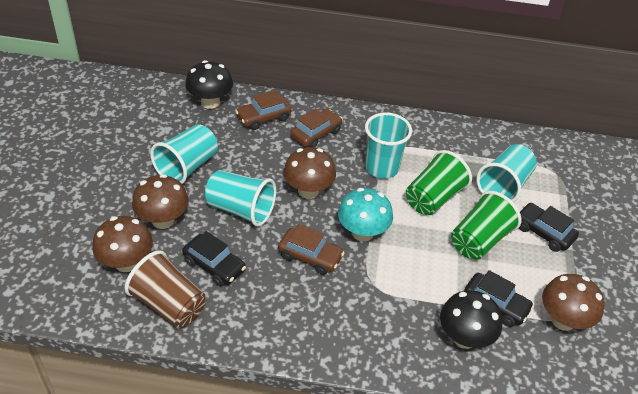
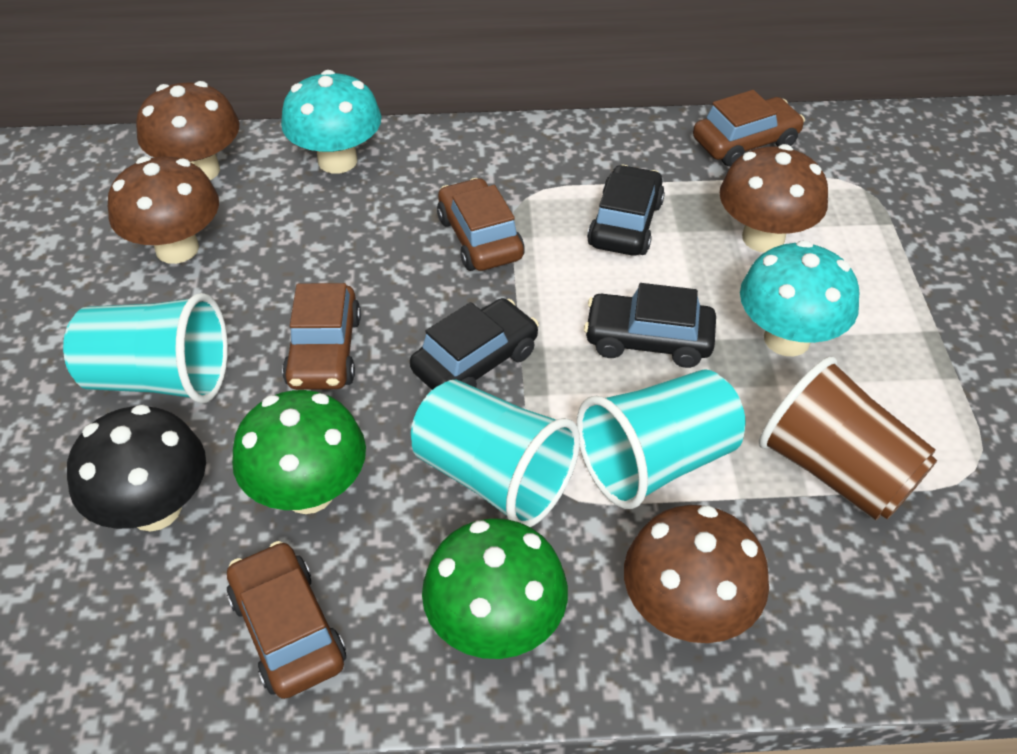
black mushroom: [185,60,233,109] [440,290,502,349] = 2 -> [67,404,206,531] = 1
brown car: [235,90,292,130] [278,224,345,275] [290,109,342,148] = 3 -> [227,541,346,699] [282,283,361,390] [437,178,525,271] [693,90,805,167] = 4
green cup: [406,150,472,215] [451,191,522,260] = 2 -> none = 0
green mushroom: none = 0 -> [232,390,366,514] [422,518,568,659] = 2
turquoise cup: [150,124,218,184] [205,170,276,227] [365,112,412,179] [476,144,537,202] = 4 -> [63,293,228,403] [411,380,580,527] [577,369,746,509] = 3
turquoise mushroom: [338,188,393,242] = 1 -> [281,70,381,174] [740,240,859,356] = 2

